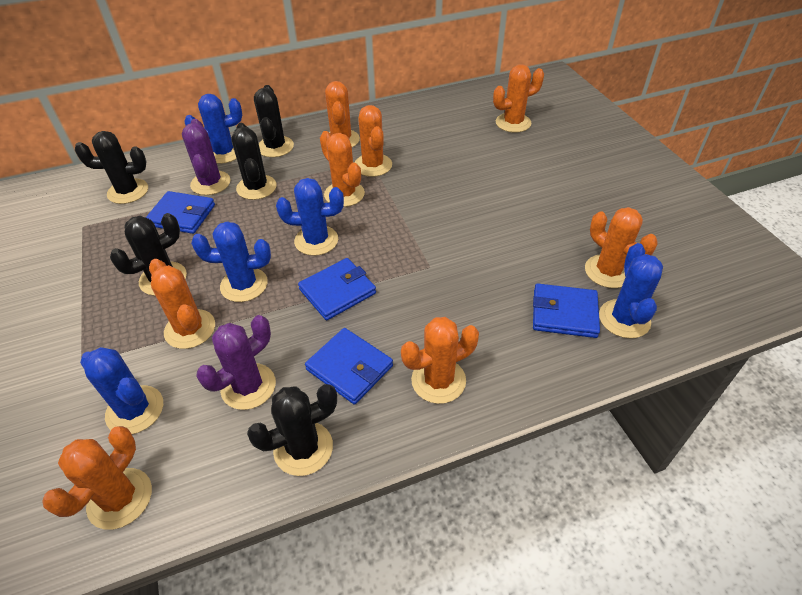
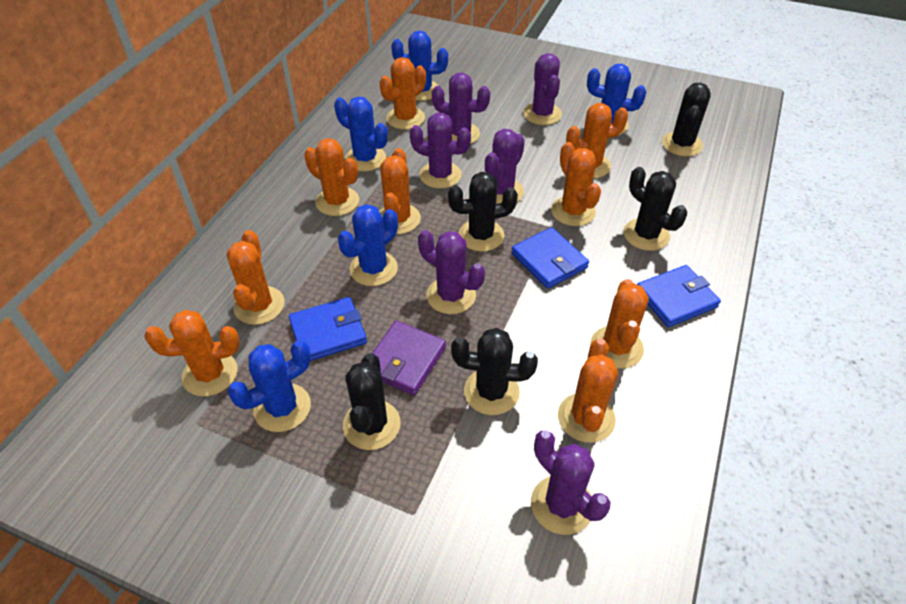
blue wallet: [146,191,215,234] [298,258,376,320] [305,328,393,404] [533,283,600,338] = 4 -> [289,297,367,361] [511,227,589,289] [637,265,721,327] = 3
orange cactus: [42,426,152,530] [149,259,215,349] [320,131,365,207] [325,81,360,147] [354,105,392,177] [401,317,479,404] [493,64,544,133] [585,207,658,288] = 8 -> [145,310,240,396] [227,230,284,325] [304,138,359,216] [379,148,421,234] [380,57,426,130] [551,142,601,226] [558,338,618,443] [566,103,628,178] [590,279,649,369] = 9
purple cactus: [182,119,231,195] [196,315,276,410] = 2 -> [409,113,471,189] [418,230,485,314] [432,73,490,144] [485,129,525,204] [523,53,562,125] [531,430,611,535] = 6
purple wallet: none = 0 -> [372,321,446,395] = 1

